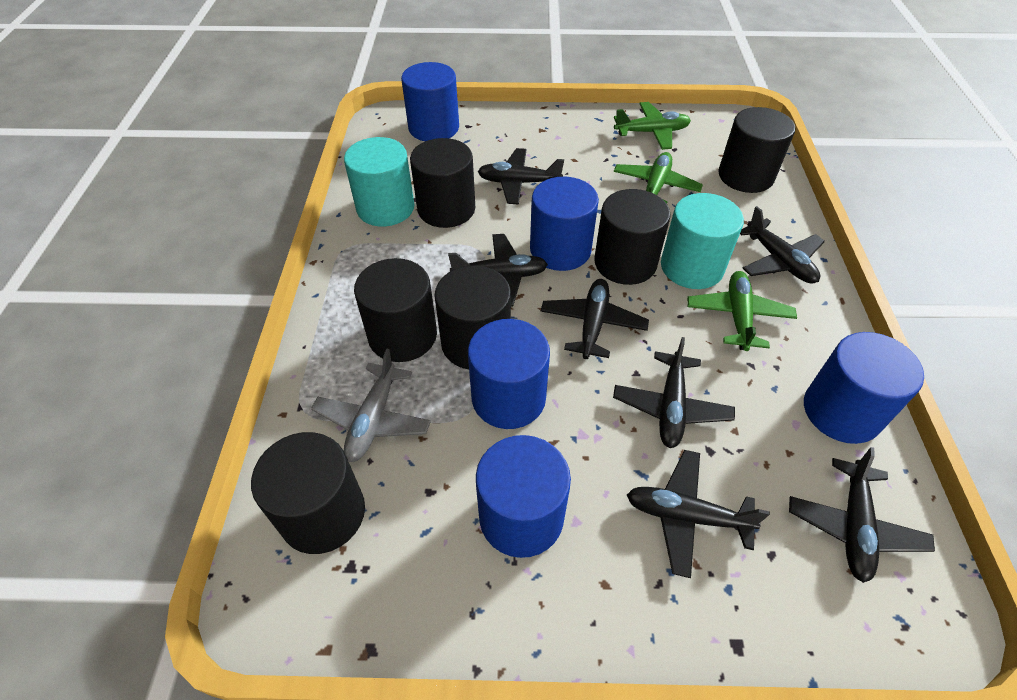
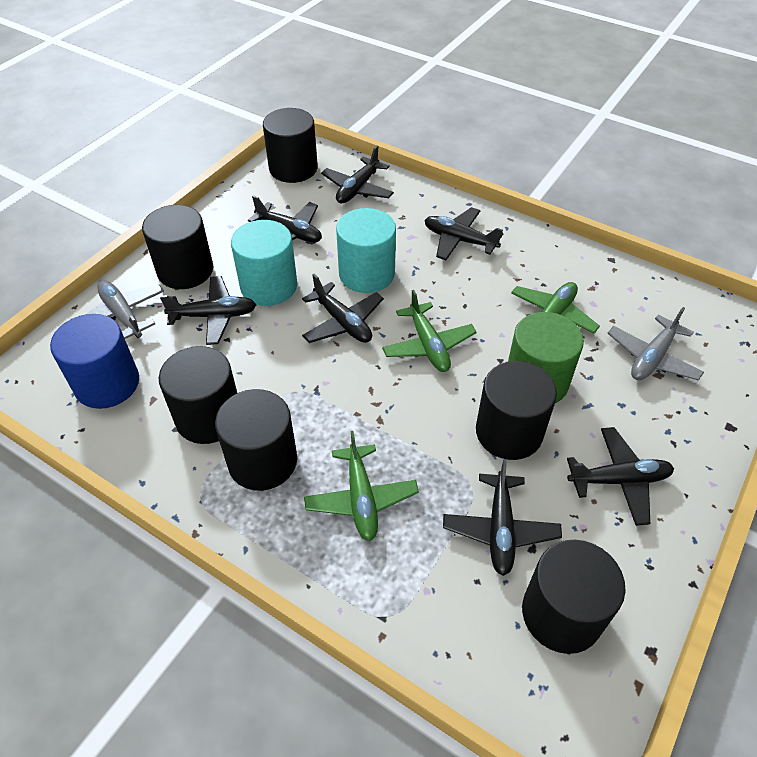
blue cylinder: [401,62,459,141] [468,319,550,429] [476,435,571,558] [530,177,599,271] [804,332,924,444] = 5 -> [50,314,139,409] = 1
green cylinder: none = 0 -> [508,312,584,403] = 1
grey plane: [311,349,431,462] = 1 -> [85,281,164,339] [607,307,704,381] = 2

